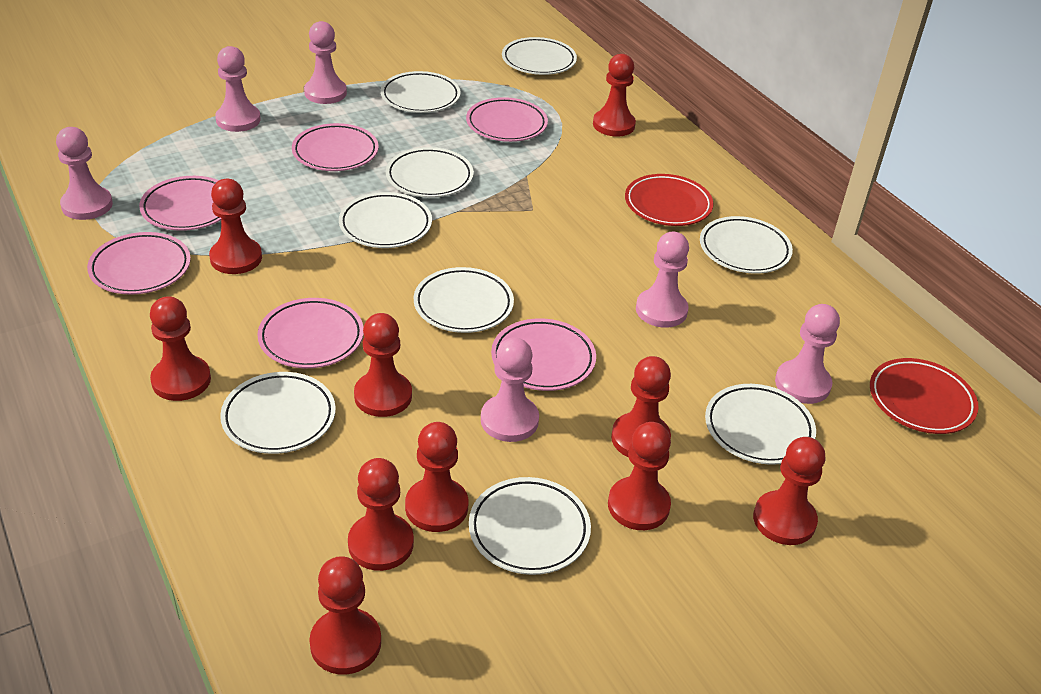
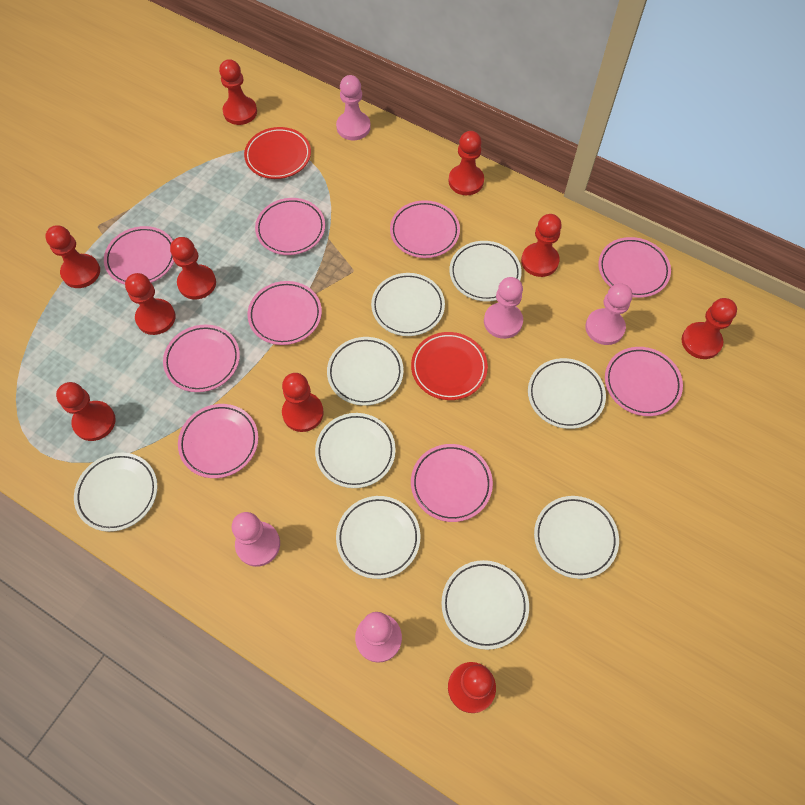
pink pawn: [56,127,113,220] [215,46,261,132] [304,21,347,104] [481,337,539,442] [636,232,689,328] [775,304,840,404] = 6 -> [232,512,280,567] [336,75,371,140] [355,612,402,663] [484,277,523,339] [585,283,633,345] = 5
pink plate: [87,232,191,295] [139,176,221,231] [257,298,364,368] [292,123,379,171] [466,97,548,142] [491,318,596,391] = 6 -> [104,226,174,284] [163,325,240,392] [178,404,258,478] [248,281,322,345] [255,198,325,255] [390,200,460,258] [411,444,493,522] [598,237,671,298] [605,347,683,416] = 9

